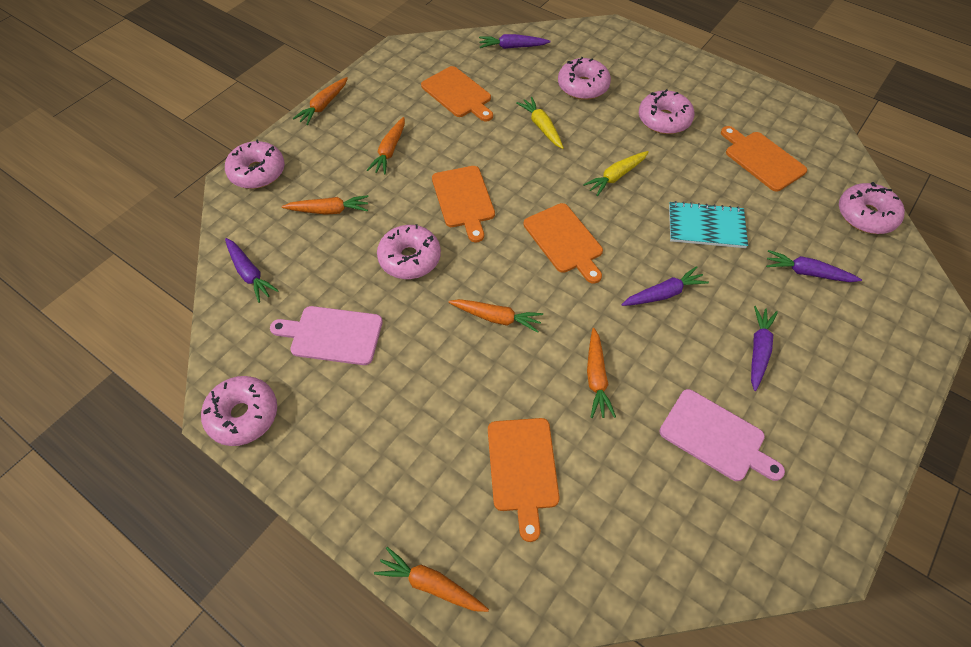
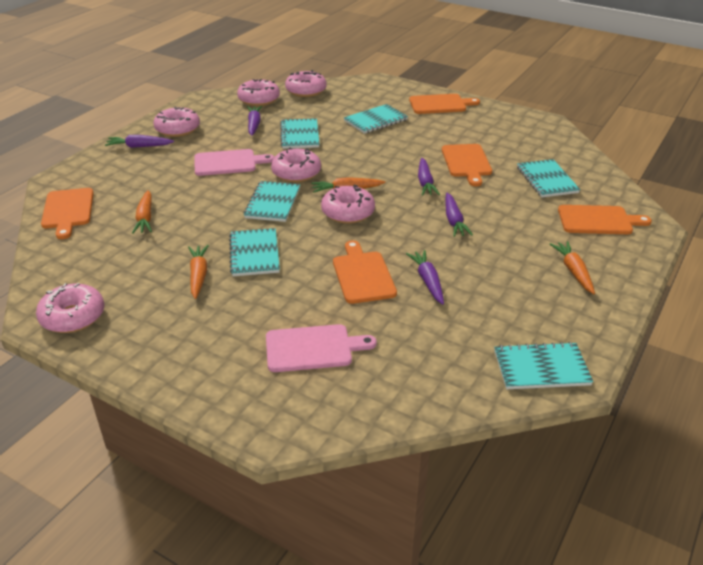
orange carrot: [282,195,369,215] [293,77,348,125] [367,117,405,175] [374,547,489,612] [448,299,543,333] [587,328,616,418] = 6 -> [132,190,152,234] [188,245,209,299] [311,177,385,192] [550,241,595,294] = 4
turquoise notebook: [669,201,748,248] = 1 -> [229,228,280,276] [244,181,300,222] [280,118,320,149] [344,104,408,134] [494,342,593,389] [517,159,580,197] = 6
yellow carrot: [516,97,564,149] [583,151,649,196] = 2 -> none = 0

